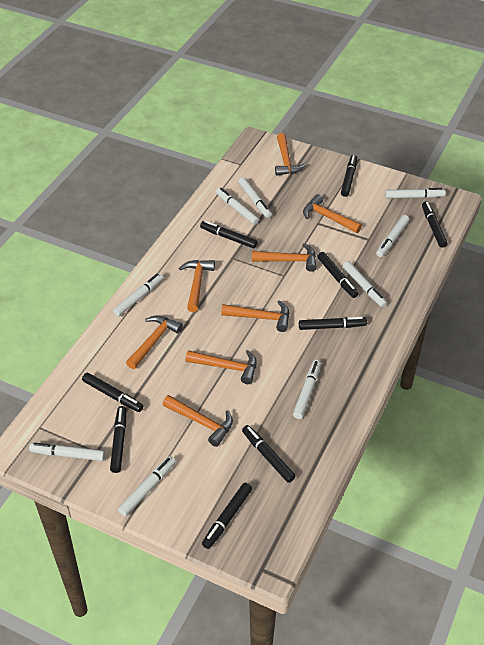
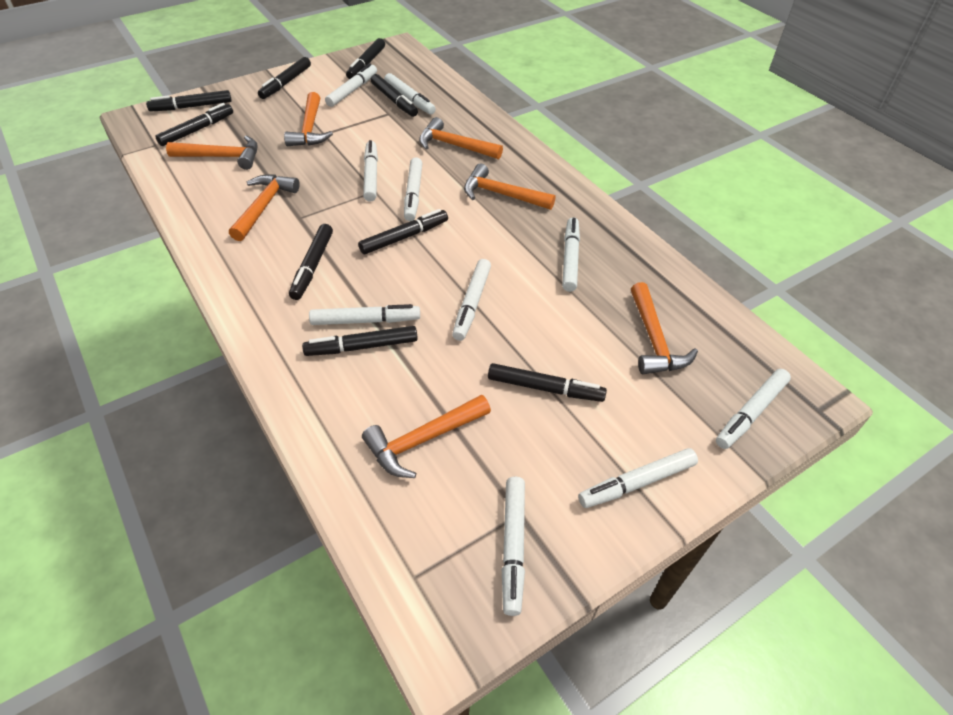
orange hammer: [126,315,183,369] [163,395,233,447] [179,260,215,312] [185,350,257,384] [221,300,289,332] [252,243,317,272] [275,133,306,176] [303,194,362,233] = 8 -> [166,136,258,170] [229,174,300,241] [284,92,333,146] [362,395,491,478] [419,117,503,159] [464,163,556,210] [631,282,698,374] = 7
white marker: [29,443,105,461] [113,273,164,316] [118,456,176,516] [216,188,259,225] [238,177,272,218] [293,360,321,419] [343,261,387,307] [376,215,409,257] [385,188,446,198] = 9 -> [309,304,420,325] [325,63,377,107] [363,140,378,202] [384,73,436,115] [404,157,423,221] [452,259,491,341] [502,477,525,616] [562,217,580,292] [578,448,698,508] [716,369,791,449] = 10

